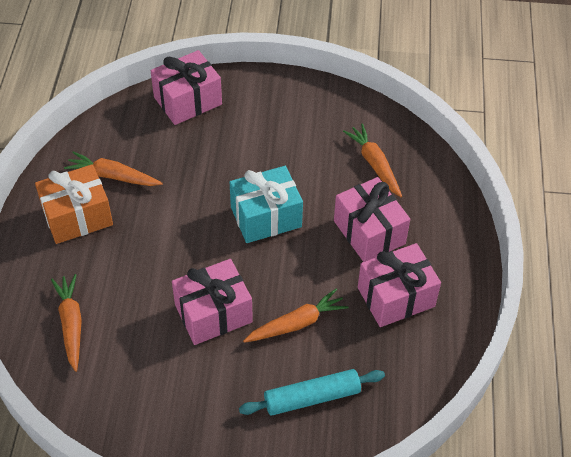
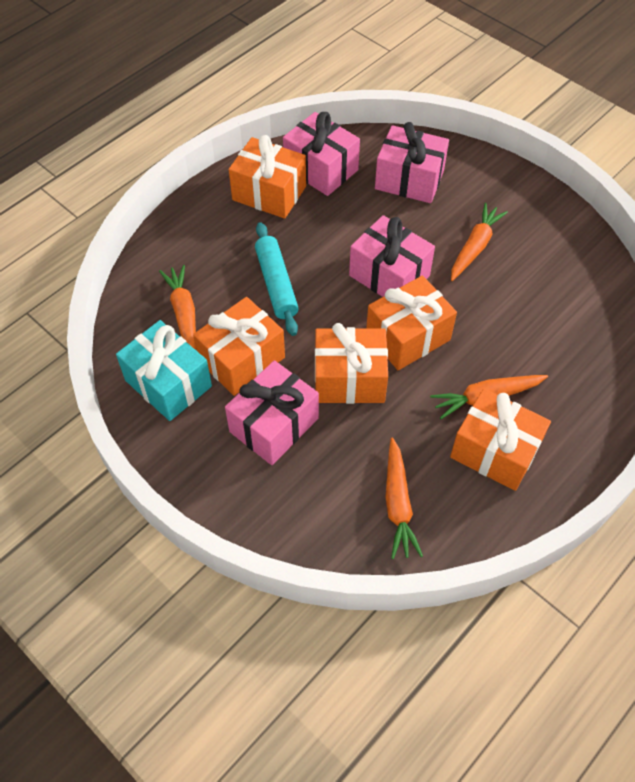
orange gift: [35,164,113,244] = 1 -> [193,297,285,396] [229,135,306,219] [315,323,388,404] [366,276,457,370] [450,388,551,491] = 5

